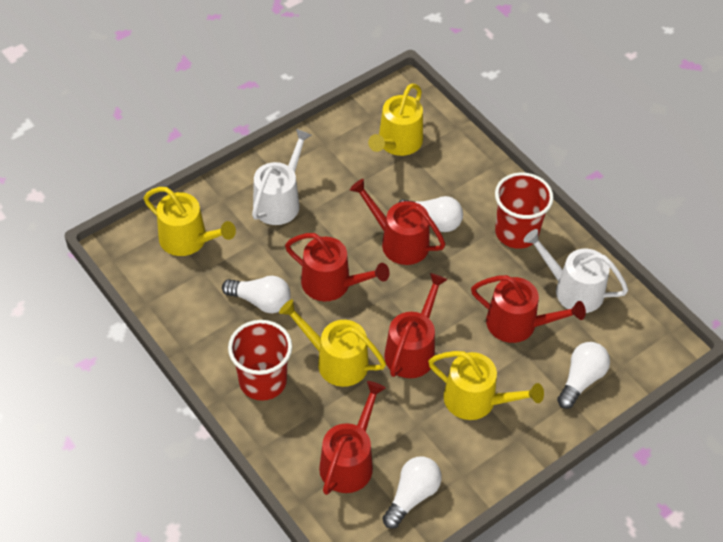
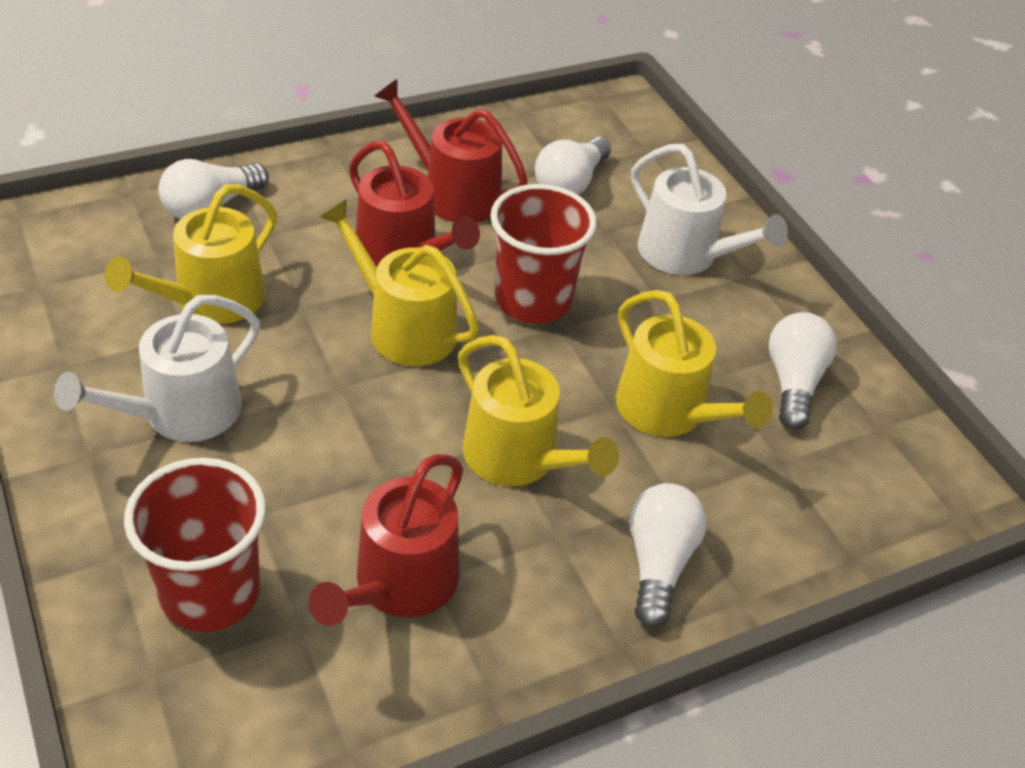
red watering can: [285,233,389,301] [319,381,386,495] [350,179,446,265] [384,273,448,378] [471,275,586,343] = 5 -> [309,454,463,626] [349,141,480,266] [374,79,528,222] = 3

